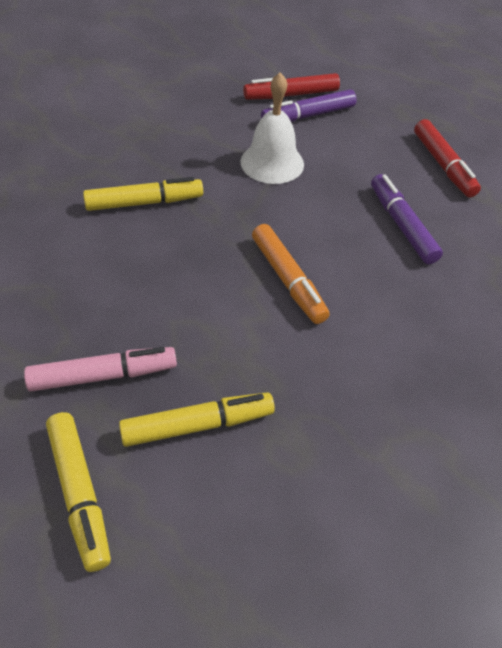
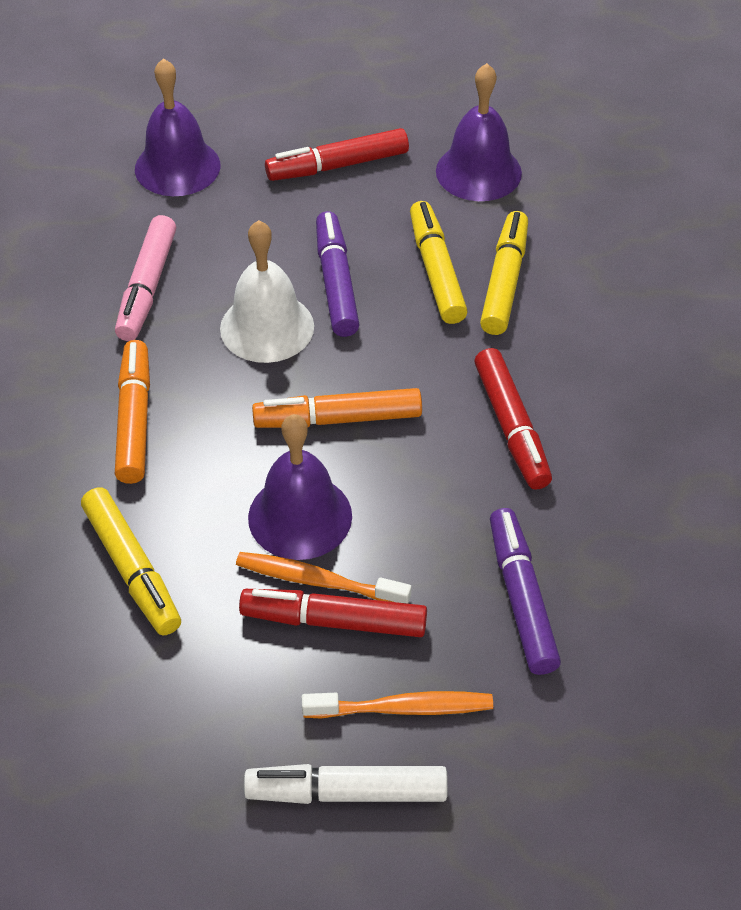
orange marker: [252,224,330,324] = 1 -> [115,340,150,484] [252,388,422,428] = 2
orange toothbrush: none = 0 -> [236,552,411,604] [302,691,493,718] = 2
purple bell: none = 0 -> [135,58,220,196] [248,414,352,560] [436,63,522,201] = 3
red marker: [243,73,340,100] [414,119,481,197] = 2 -> [239,589,427,637] [265,128,409,181] [474,348,552,490] = 3
white marker: none = 0 -> [244,764,448,804] = 1

